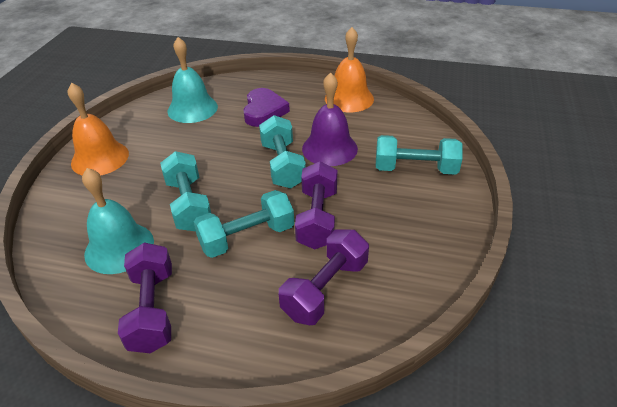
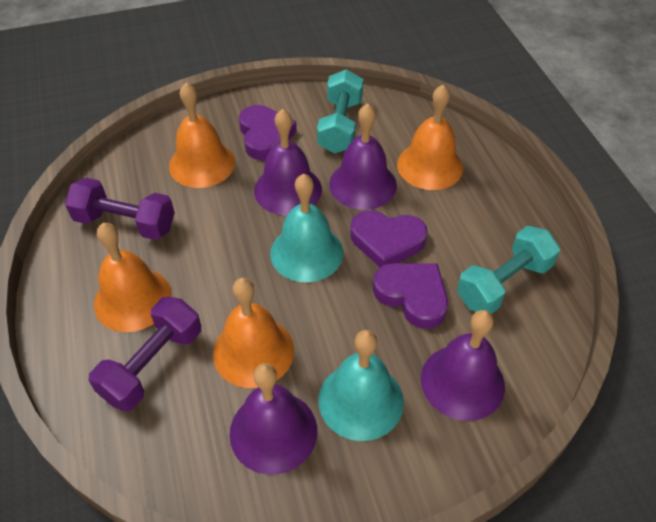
orange bell: [68,83,129,176] [325,27,374,112] = 2 -> [94,223,172,332] [169,83,235,188] [213,278,294,388] [397,85,463,190] = 4
purple bell: [302,72,358,166] = 1 -> [229,363,317,475] [254,109,322,215] [329,103,397,210] [421,310,505,421] = 4
purple dumbbell: [118,242,172,353] [279,229,369,325] [295,162,337,249] = 3 -> [65,178,175,240] [89,297,201,412] = 2
purple heart: [243,88,290,127] = 1 -> [239,105,297,160] [350,210,428,267] [373,263,448,329] = 3
turquoise dumbbell: [160,151,211,231] [194,190,294,258] [259,115,306,188] [376,135,463,175] = 4 -> [317,69,363,154] [457,226,560,314] = 2

